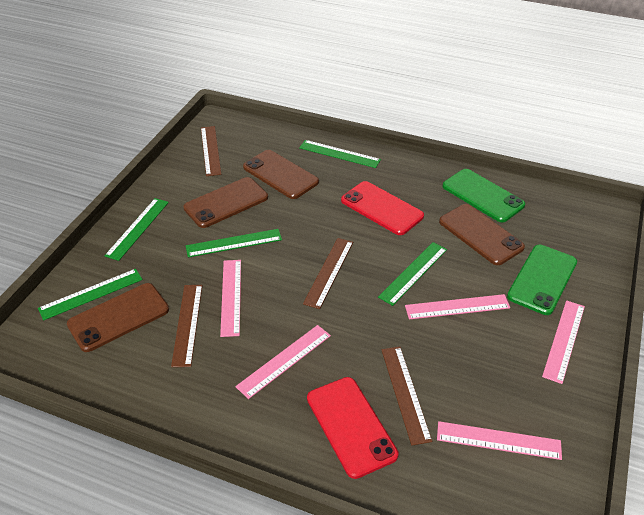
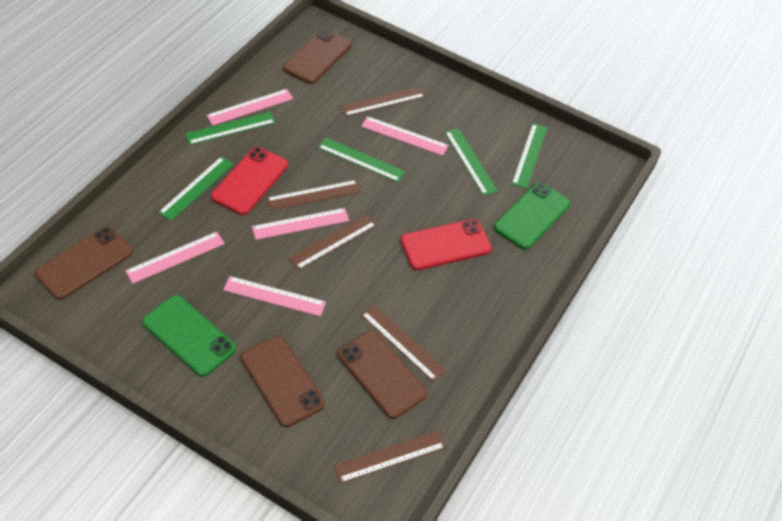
brown ruler: [171,285,202,367] [201,126,221,176] [303,238,353,309] [382,346,432,445] = 4 -> [266,180,361,211] [288,214,377,270] [334,430,446,483] [340,87,425,116] [361,305,447,382] = 5

